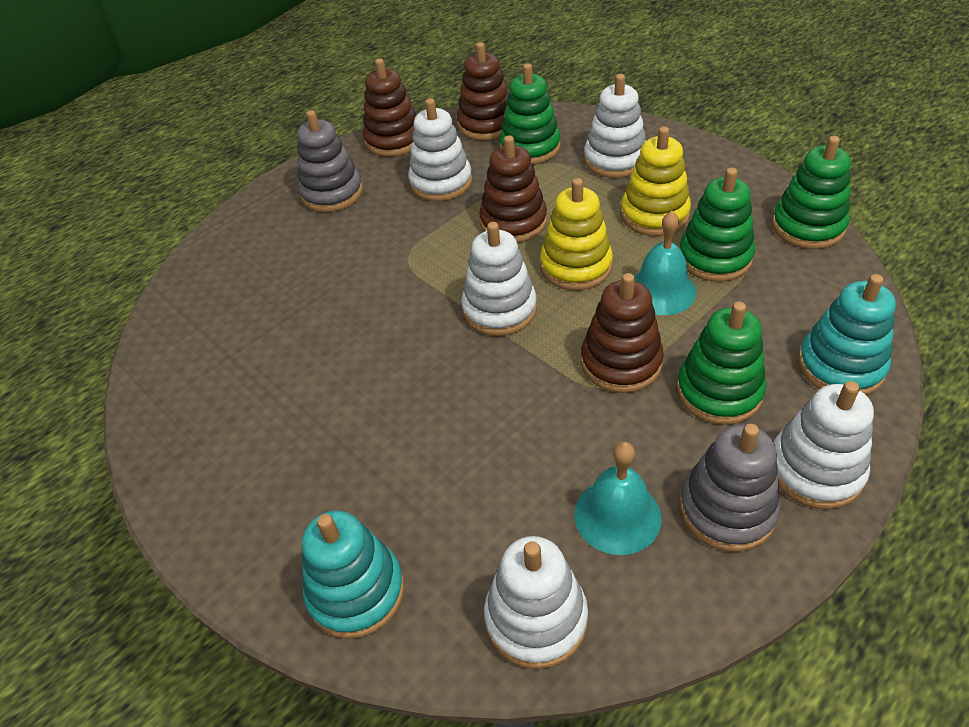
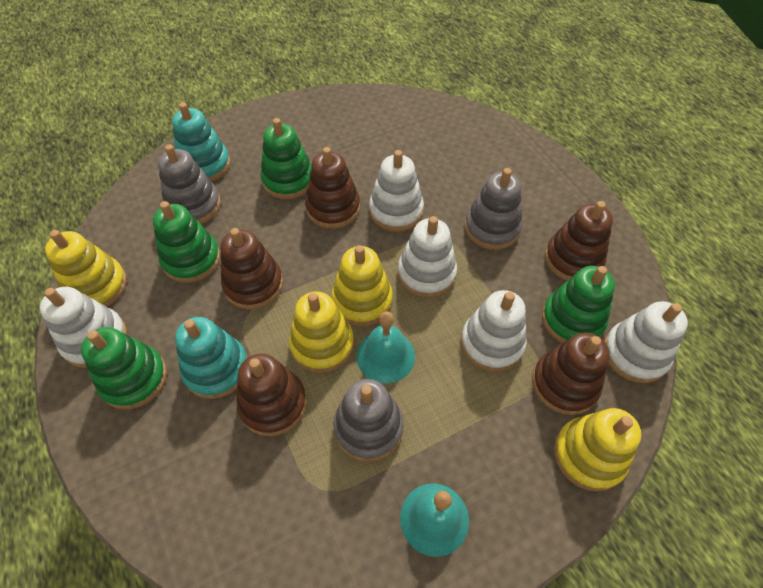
brown stacking toy: [363,58,416,156] [457,42,509,140] [479,135,547,243] [581,273,664,393] = 4 -> [221,228,283,309] [236,354,307,436] [305,147,360,229] [532,333,610,415] [545,201,613,281] = 5
grey stacking toy: [297,110,363,212] [679,424,781,552] = 2 -> [158,144,221,224] [333,379,404,462] [465,168,522,250] = 3
yellow stacking toy: [540,178,613,290] [621,126,691,236] = 2 -> [45,230,127,307] [289,291,354,373] [331,245,393,327] [554,408,641,492] = 4

